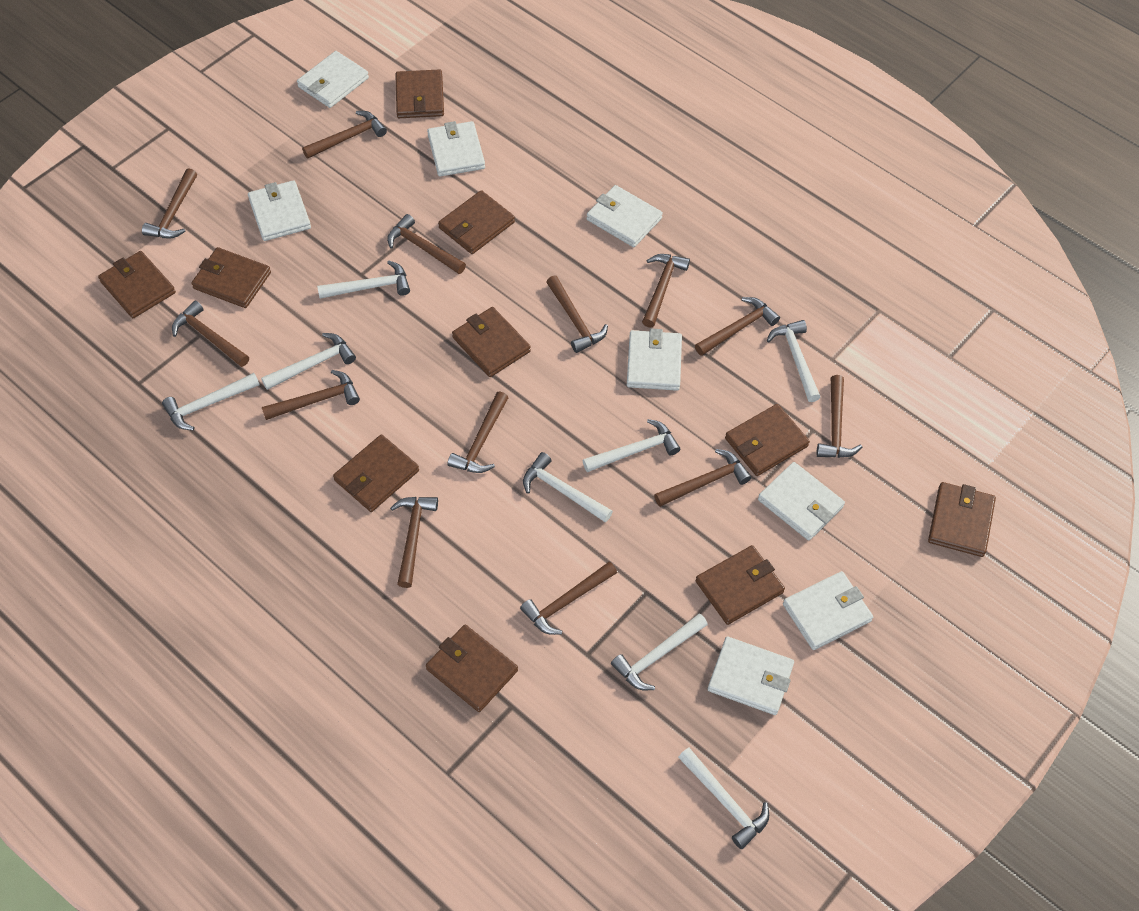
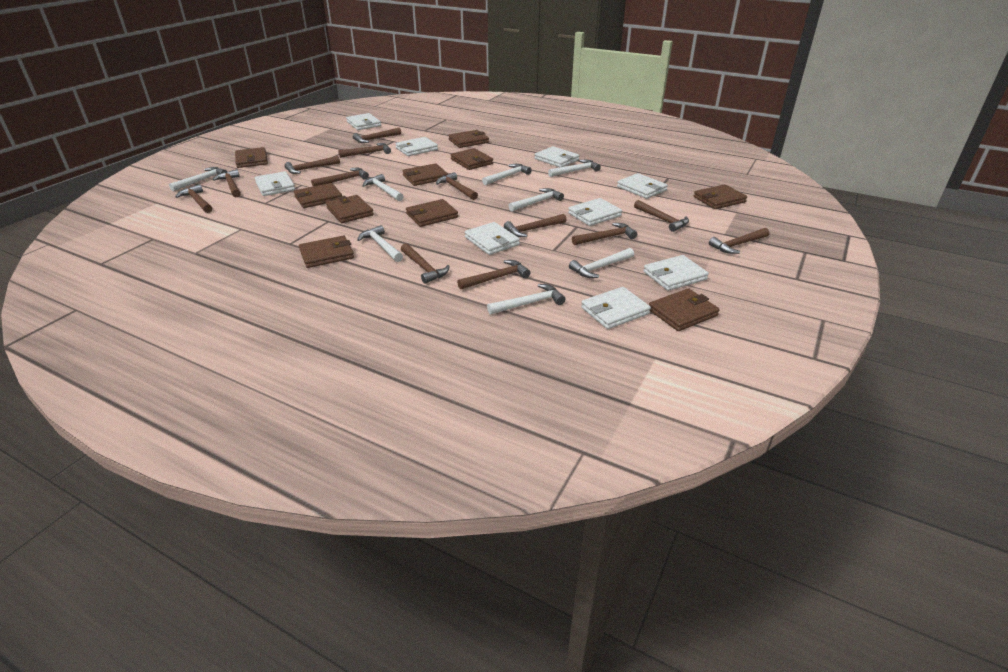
white wallet: [248,180,311,241] [297,51,369,108] [427,121,485,177] [587,185,663,247] [627,328,682,391] [708,636,794,715] [758,462,845,541] [783,571,873,650] = 8 -> [255,171,295,196] [346,113,381,130] [395,137,438,156] [465,222,520,255] [535,146,579,167] [568,198,622,226] [581,287,651,329] [617,173,668,199] [643,255,709,291] = 9

